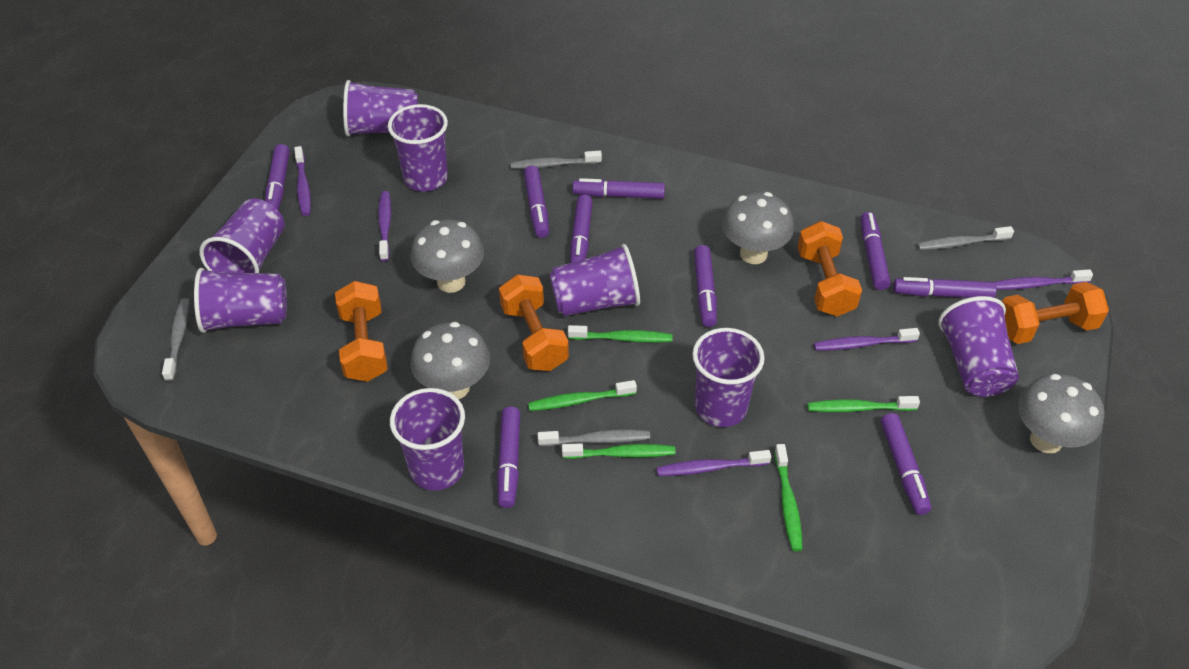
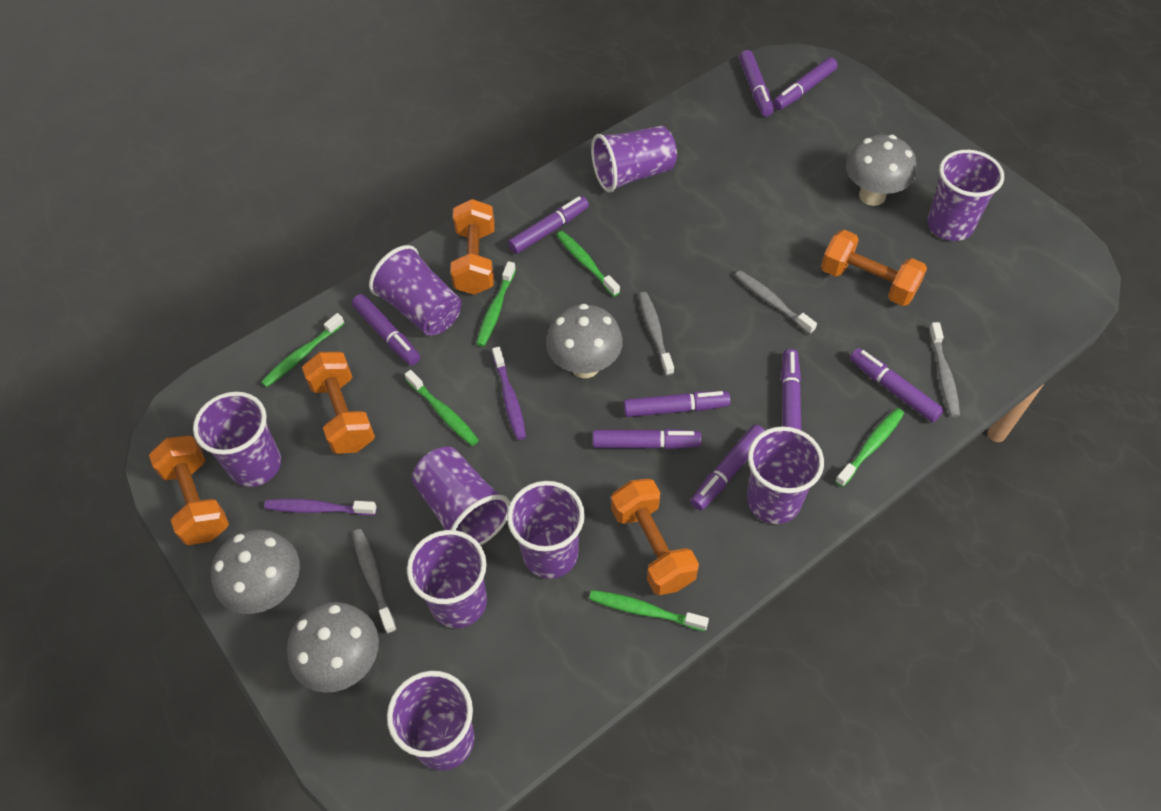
green toothbrush: [528,380,637,411] [562,443,676,459] [568,325,672,343] [774,444,803,551] [807,396,920,412] = 5 -> [261,313,345,387] [405,370,479,446] [476,261,516,347] [557,231,620,297] [589,590,709,631] [835,408,904,487] = 6
orange dumbbell: [335,281,388,382] [499,274,569,371] [797,221,862,317] [1002,282,1109,344] = 4 -> [149,436,229,545] [302,352,375,454] [451,199,495,295] [611,479,699,595] [821,230,927,306] = 5
purple cup: [194,268,287,333] [199,199,285,273] [343,80,418,136] [388,104,448,191] [390,388,465,491] [549,244,640,316] [692,328,765,427] [938,296,1019,397] = 8 -> [193,392,281,487] [369,245,461,336] [387,671,475,771] [407,530,487,628] [412,447,510,545] [507,481,585,579] [591,126,677,193] [747,426,824,524] [927,150,1004,241] = 9
purple toothbrush: [294,146,311,216] [378,191,391,261] [657,450,771,476] [814,328,920,351] [995,269,1093,290] = 5 -> [264,499,377,515] [492,347,526,440] = 2

